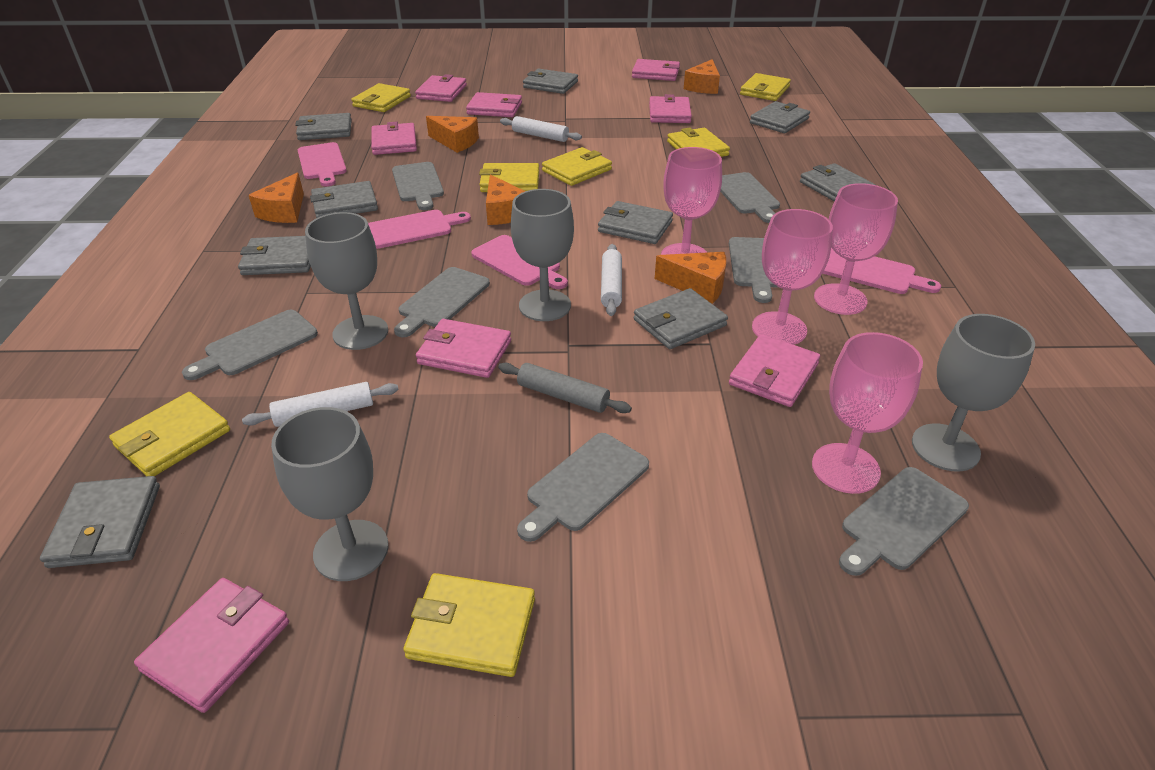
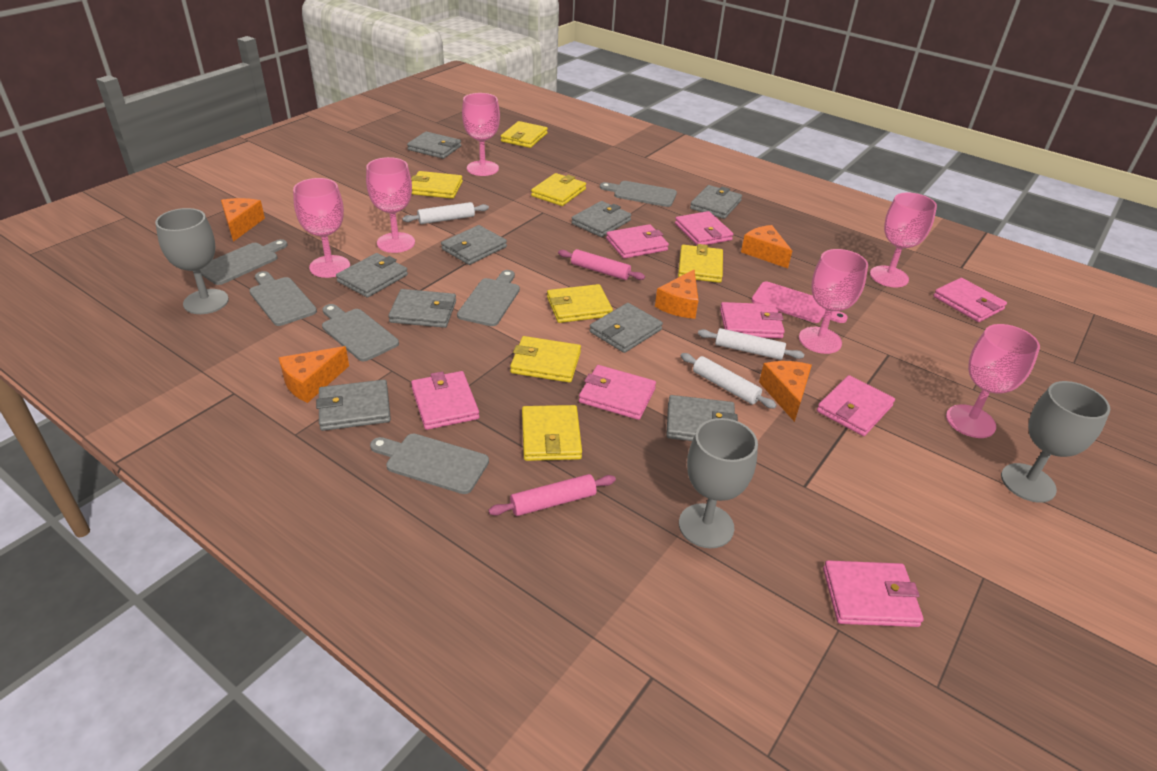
grey cutting board: [182,310,318,380] [392,162,444,210] [394,267,490,337] [517,433,649,542] [720,172,780,223] [729,237,780,303] [839,467,969,576] = 7 -> [200,239,288,285] [249,271,317,326] [322,304,399,361] [370,434,489,494] [457,270,520,326] [600,181,677,207] = 6
grey goblet: [271,407,388,581] [305,212,388,350] [511,189,574,321] [912,314,1035,472] = 4 -> [155,208,229,314] [679,418,758,548] [1001,381,1110,503] = 3
grey rolling pin: [498,362,632,413] = 1 -> none = 0
pink cutting board: [298,142,347,187] [368,210,471,249] [471,235,568,289] [822,247,941,294] = 4 -> [751,282,848,323] = 1
pink goblet: [661,147,722,255] [752,209,833,345] [812,332,923,494] [814,183,898,315] = 4 -> [293,178,350,278] [366,157,415,253] [462,93,500,176] [799,249,868,354] [870,192,937,287] [946,324,1040,438] = 6
pink rolling pin: none = 0 -> [488,474,616,516] [558,249,645,280] = 2

